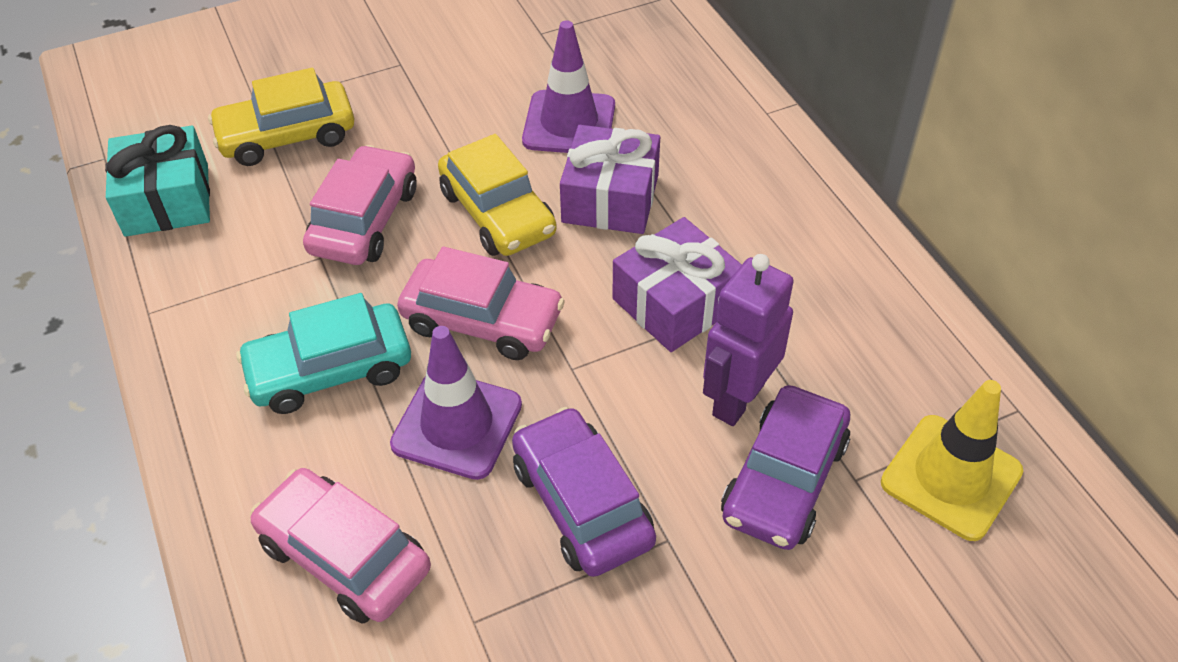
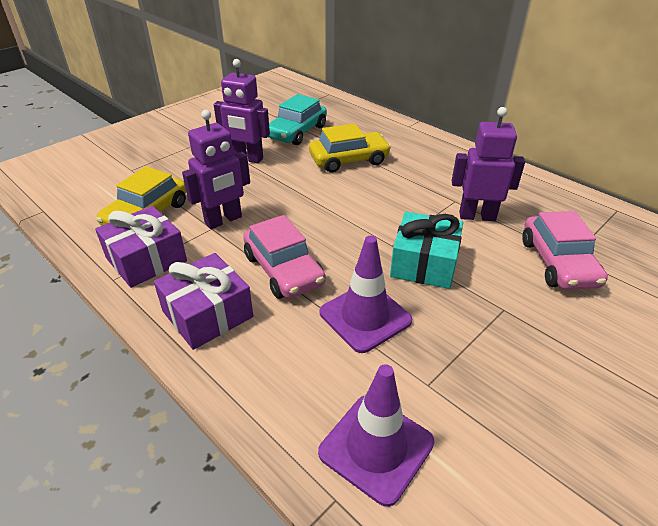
pink car: [250,468,431,624] [303,145,417,265] [397,247,565,360] = 3 -> [243,215,326,299] [522,211,608,290] = 2
purple car: [512,407,656,577] [721,385,850,550] = 2 -> none = 0
purple robot: [703,254,794,426] = 1 -> [182,110,250,229] [214,59,270,163] [452,107,525,221] = 3
yellow traffic cone: [881,380,1023,541] = 1 -> none = 0

